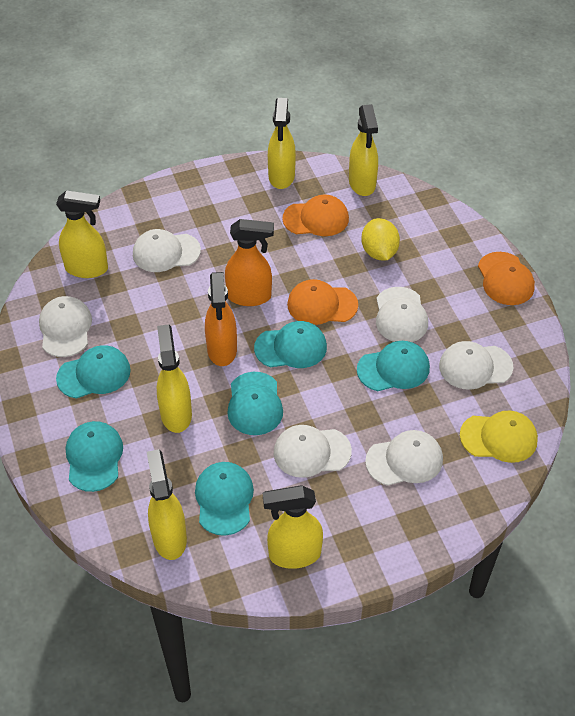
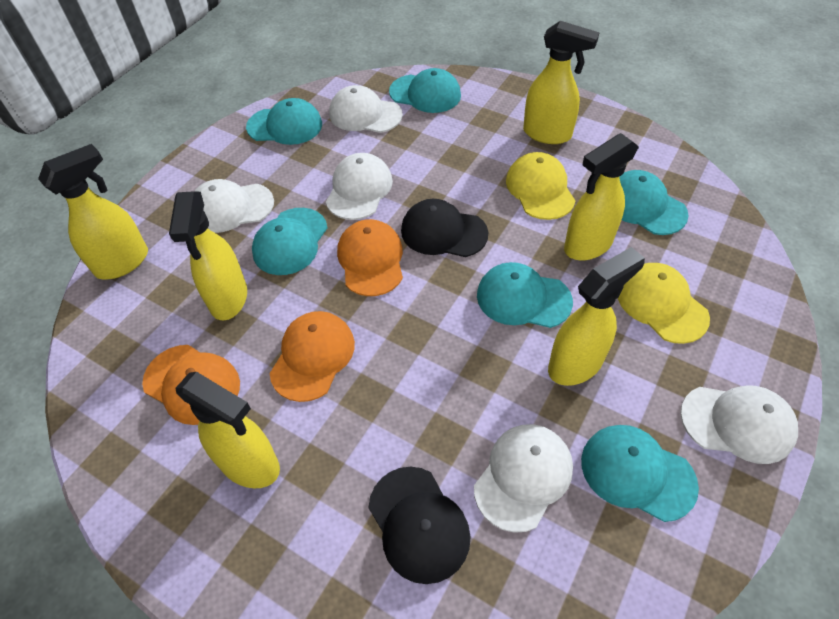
black cap: none = 0 -> [368,467,471,584] [401,199,488,257] = 2
orange spray bottle: [205,272,237,366] [225,219,274,306] = 2 -> none = 0
white cap: [39,296,92,357] [133,229,201,272] [274,425,352,478] [365,430,443,486] [376,287,428,342] [439,341,513,390] = 6 -> [195,179,274,233] [326,153,393,220] [329,85,403,133] [474,424,573,533] [680,385,798,464] = 5
yellow cap: [460,411,538,463] = 1 -> [506,152,575,220] [618,263,710,344] = 2
yellow lemon: [361,218,400,260] = 1 -> none = 0

